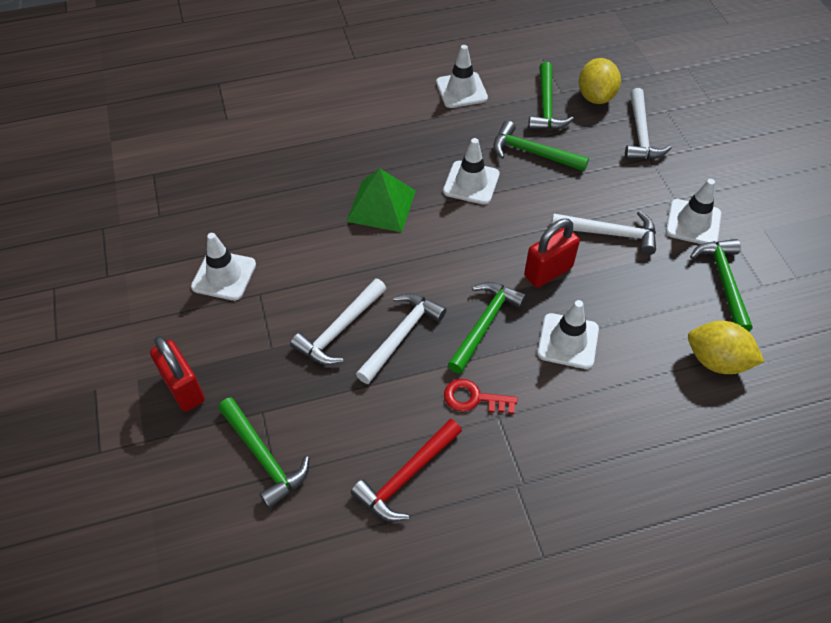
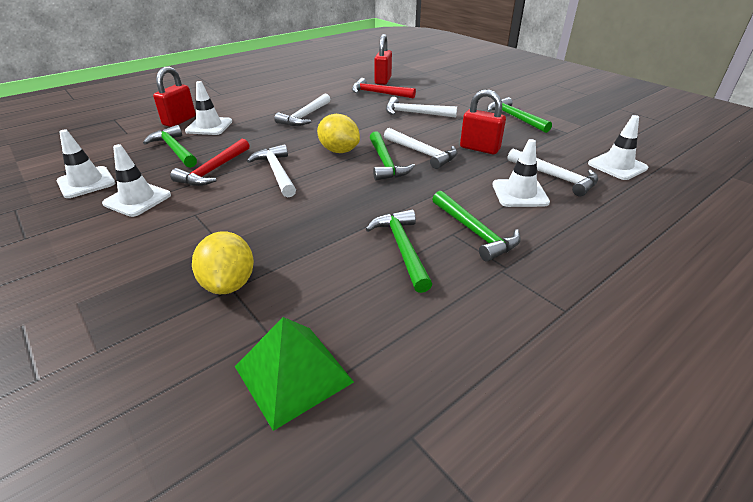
red hammer: [351,419,462,522] = 1 -> [170,139,250,186] [352,78,416,99] = 2
red key: [444,379,517,414] = 1 -> none = 0
red padlock: [150,336,205,412] [524,219,580,288] = 2 -> [153,66,196,127] [374,34,392,85] [460,89,506,154] = 3
white hammer: [290,278,387,365] [356,293,446,384] [552,211,656,255] [625,88,672,160] = 4 -> [247,144,296,197] [274,93,330,126] [384,128,457,169] [386,97,457,118] [508,149,598,196] = 5

